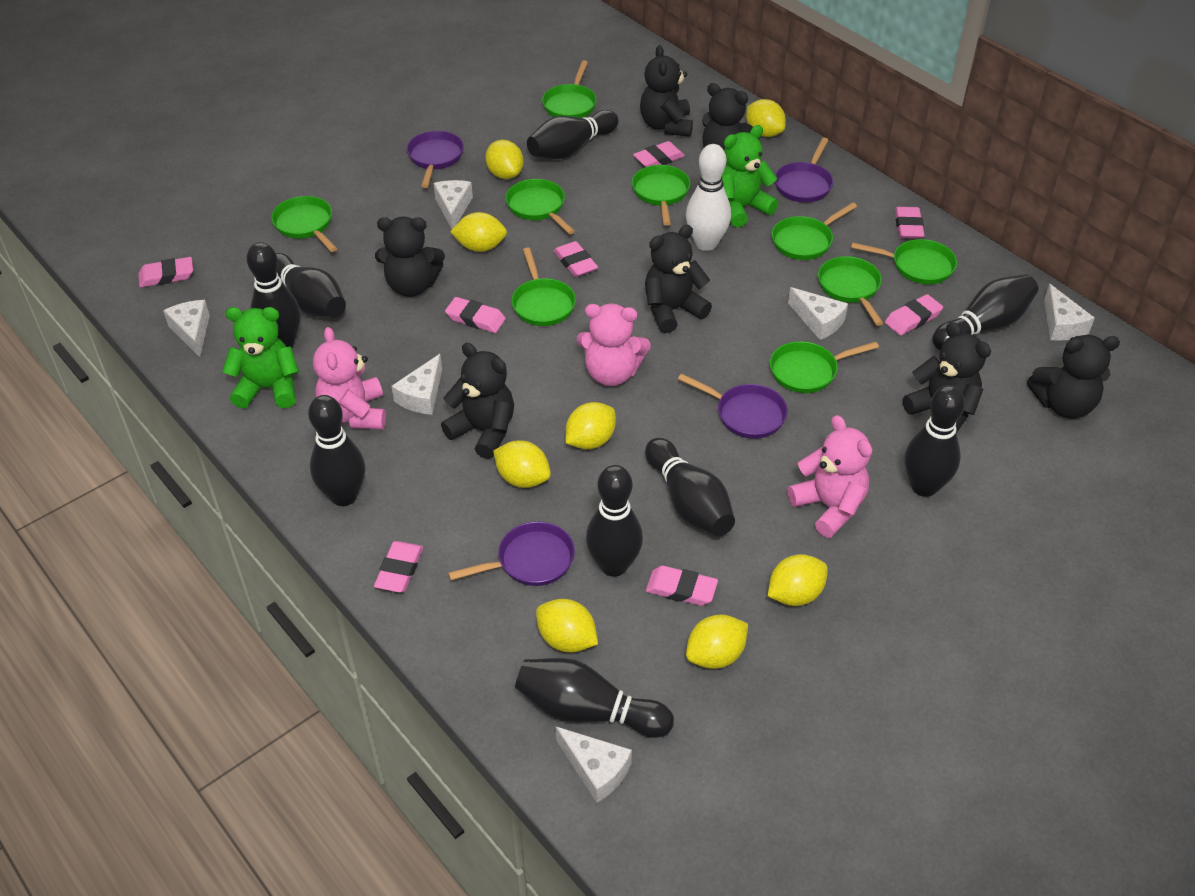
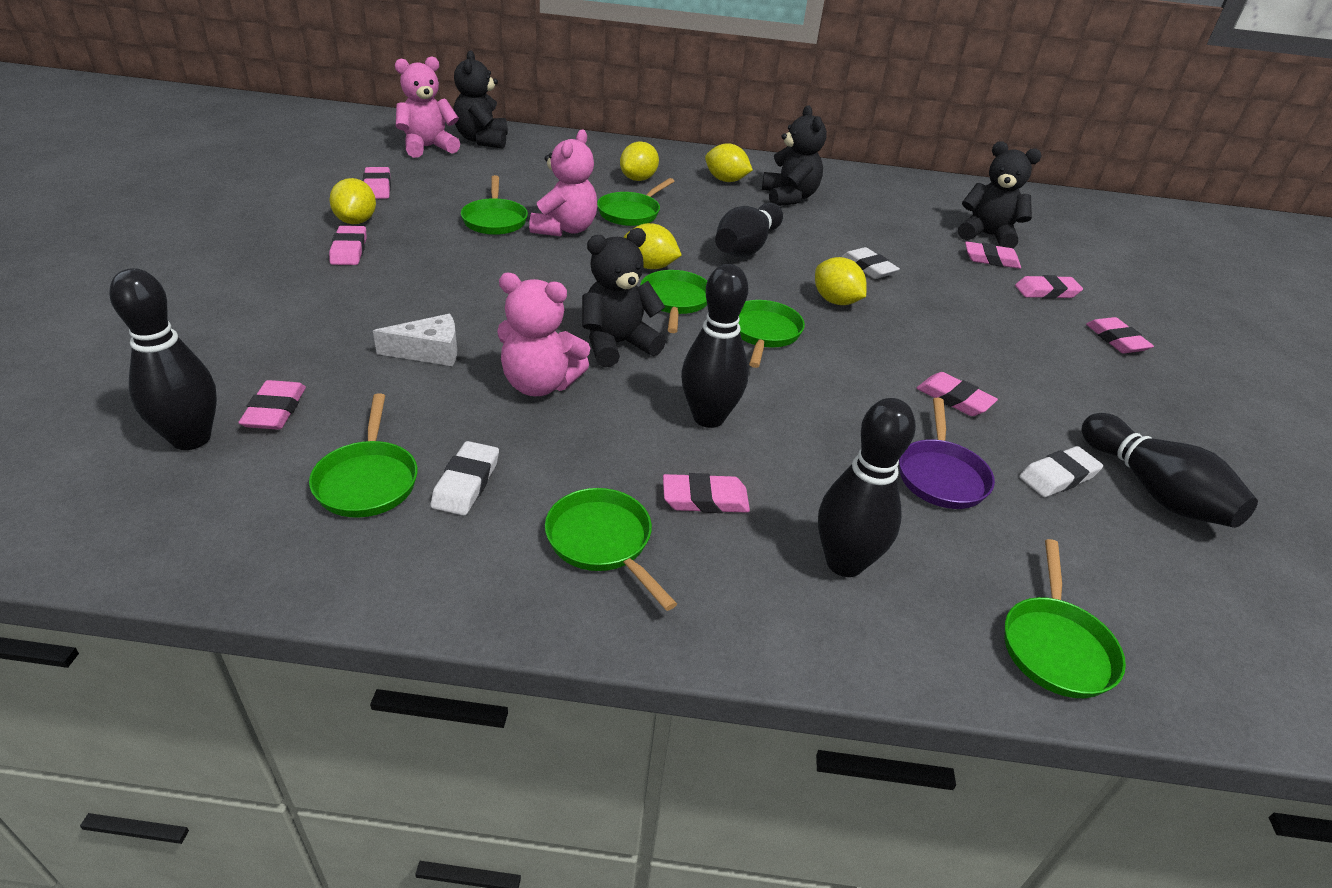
black bowling pin: [247,242,301,348] [276,253,346,318] [308,395,365,506] [515,658,674,738] [527,110,619,159] [586,465,643,577] [645,438,735,536] [905,385,965,497] [932,274,1038,350] = 9 -> [109,268,217,450] [681,264,749,428] [715,203,783,257] [818,398,916,577] [1081,413,1258,528] = 5
black teddy bear: [375,216,445,297] [441,343,514,459] [640,45,693,137] [645,225,712,333] [702,83,759,163] [903,322,991,433] [1027,335,1120,418] = 7 -> [453,50,508,149] [582,228,666,367] [762,105,827,206] [958,141,1042,248] = 4
green pan: [271,196,337,252] [506,179,575,234] [511,247,576,326] [542,60,597,118] [632,165,690,226] [770,341,879,393] [772,202,857,260] [818,256,883,326] [851,239,957,284] = 9 -> [309,393,418,517] [461,175,528,235] [545,488,677,611] [597,178,674,226] [640,270,707,333] [738,300,805,368] [1005,539,1126,698] = 7
green teddy bear: [222,307,299,409] [722,125,779,228] = 2 -> none = 0
purple pan: [407,131,464,188] [448,521,575,586] [678,374,788,439] [775,138,833,203] = 4 -> [899,398,995,509] = 1
white bowling pin: [686,144,731,251] = 1 -> none = 0
white cheese: [163,300,210,357] [392,354,442,415] [433,180,473,229] [556,727,632,803] [788,287,848,340] [1044,284,1095,340] = 6 -> [373,314,457,366] = 1
white eraser: none = 0 -> [431,441,499,516] [842,247,900,279] [1019,446,1103,497] = 3
yellow lemon: [450,212,507,252] [485,140,524,179] [493,440,551,488] [536,599,598,653] [566,402,616,449] [686,615,748,669] [746,99,786,137] [768,554,828,606] = 8 -> [330,178,376,224] [620,141,659,181] [623,223,682,269] [705,143,753,182] [815,257,866,305] = 5

